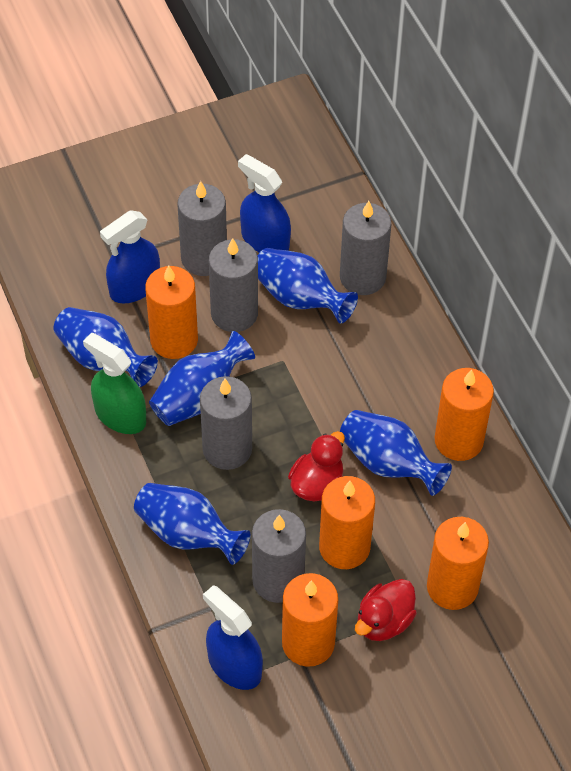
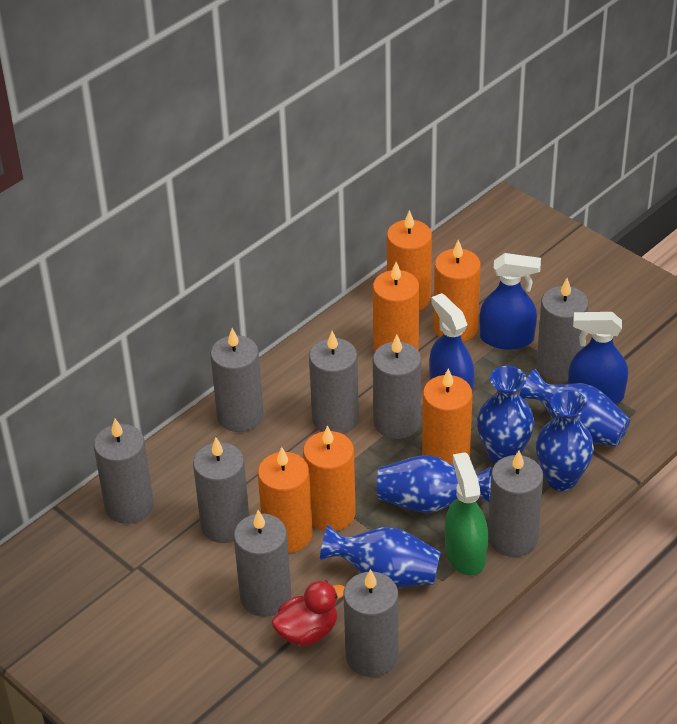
grey candle: [177,181,227,276] [200,376,252,470] [209,238,258,332] [252,509,306,603] [340,201,391,295] = 5 -> [94,419,153,524] [193,438,249,543] [210,328,263,432] [234,510,291,617] [309,331,359,434] [343,569,398,677] [373,335,421,439] [488,451,543,557] [537,278,589,382] = 9
orange candle: [145,265,198,359] [282,573,338,667] [319,476,375,569] [427,517,489,610] [435,368,494,461] = 5 -> [258,447,313,553] [303,425,356,531] [373,262,419,352] [387,210,432,310] [422,368,472,466] [433,240,481,342] = 6
red duck: [288,431,345,501] [355,579,417,641] = 2 -> [271,580,345,646] = 1

